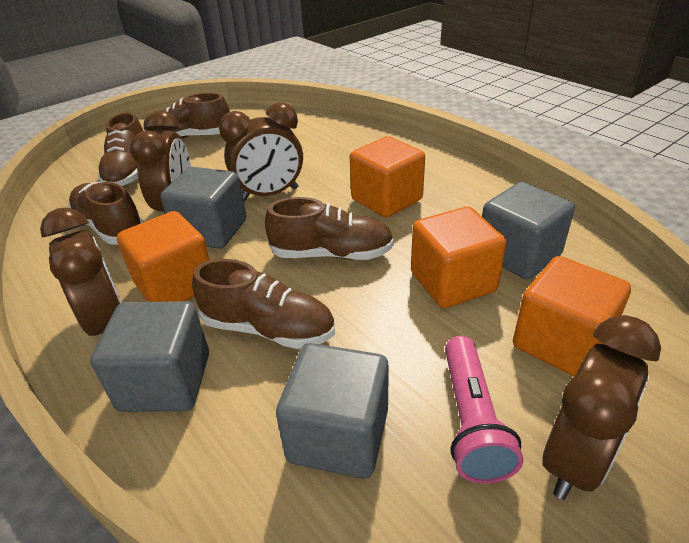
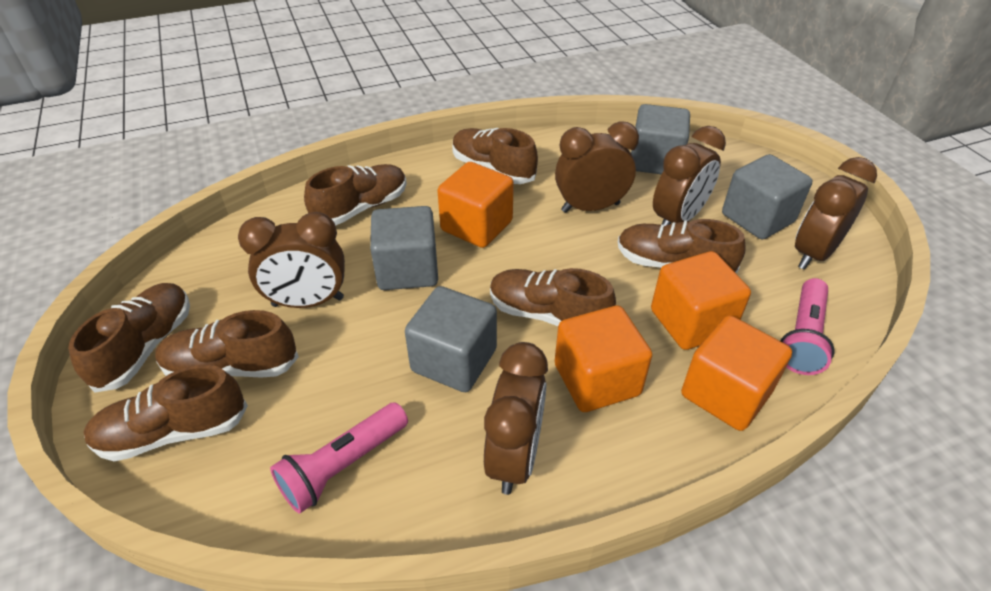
brown clock: [40,207,122,336] [130,111,191,214] [219,102,303,201] [543,315,661,500] = 4 -> [238,212,345,308] [484,342,548,495] [555,121,639,213] [653,126,726,226] [795,157,877,270] = 5
brown shoe: [68,182,144,245] [97,112,143,187] [144,93,230,139] [192,259,335,349] [265,197,394,260] = 5 -> [68,283,190,393] [83,365,248,461] [155,310,299,378] [304,164,407,226] [452,128,538,184] [490,268,616,326] [618,219,746,273] = 7
pink flashlight: [445,336,524,484] = 1 -> [270,402,408,514] [780,278,834,375] = 2

